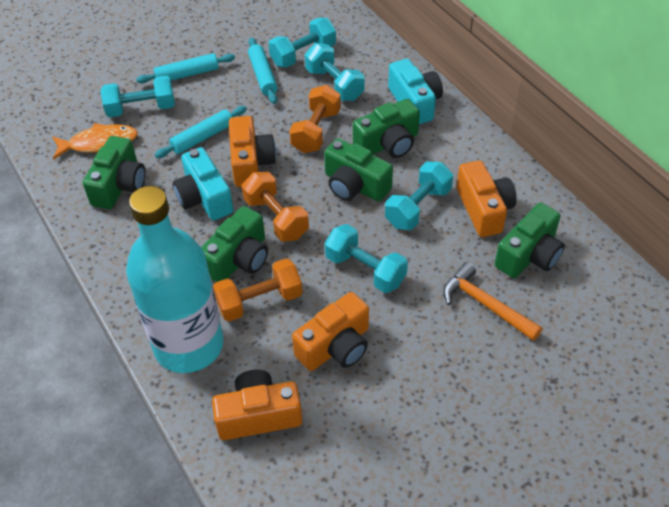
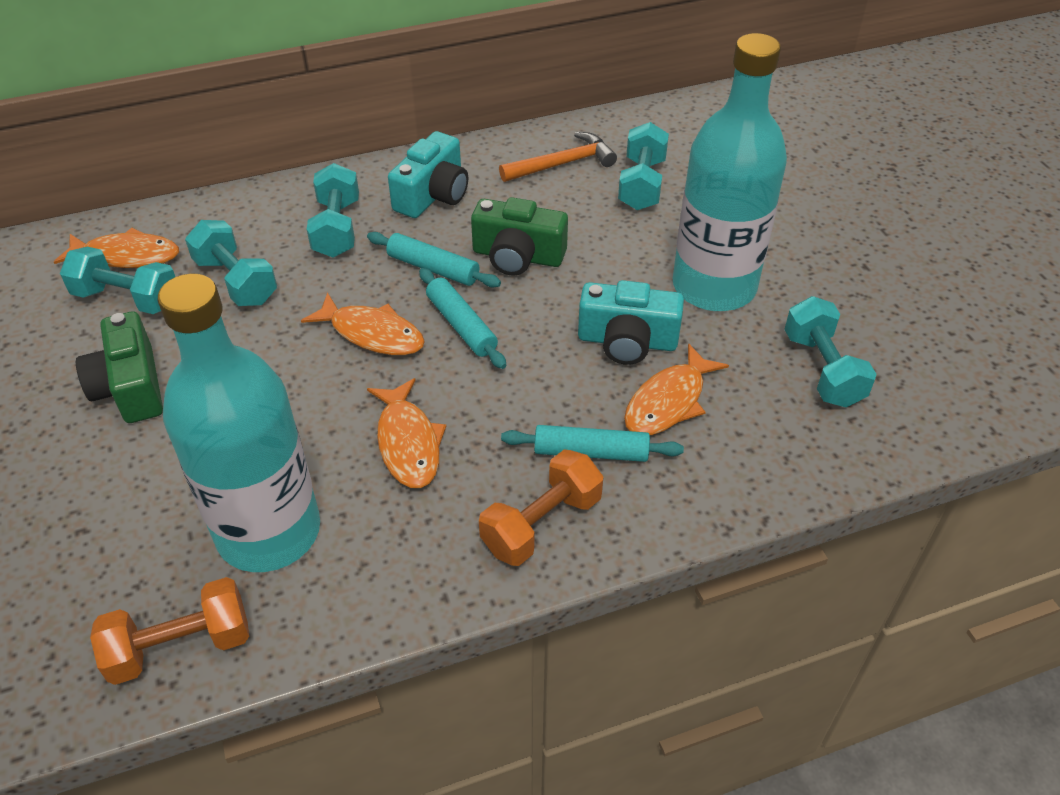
green camera: [83,136,146,209] [201,206,268,282] [324,138,393,202] [353,99,420,158] [495,203,565,278] = 5 -> [76,311,163,423] [471,197,568,276] = 2
orange camera: [212,370,303,440] [229,116,276,187] [292,292,369,371] [457,160,517,237] = 4 -> none = 0
orange dumbbell: [213,258,302,322] [242,172,309,242] [289,85,341,153] = 3 -> [90,577,249,685] [479,450,604,566] = 2
orange fish: [52,123,138,160] = 1 -> [54,228,179,268] [301,292,425,355] [367,378,446,488] [624,343,729,435] = 4
turquoise bottle: [126,186,223,373] = 1 -> [158,273,320,572] [672,33,787,311] = 2

